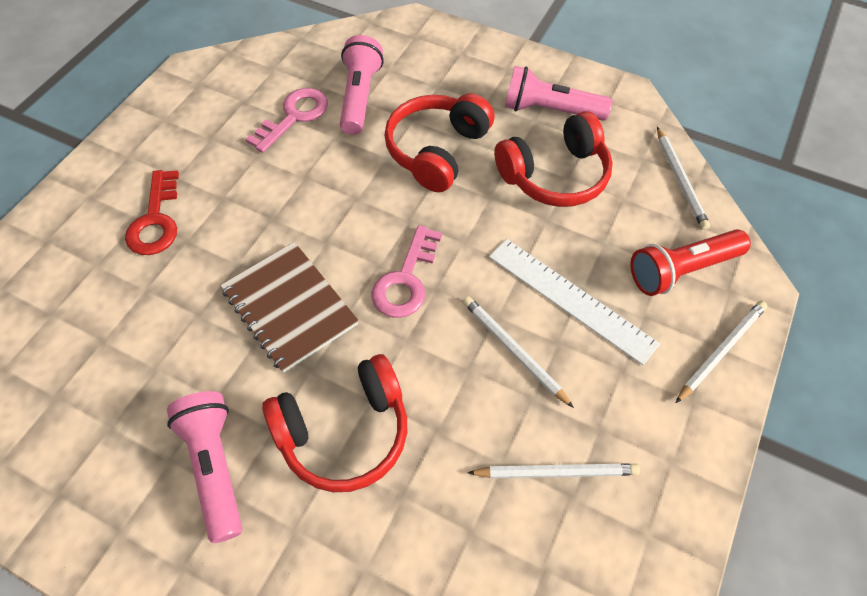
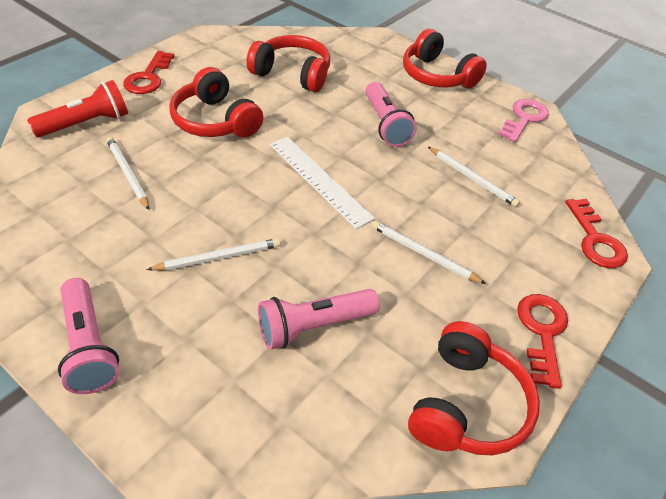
brown notebook: [220,242,359,373] = 1 -> none = 0
pink key: [245,88,328,153] [371,225,442,318] = 2 -> [498,99,549,142] = 1
red headphones: [262,354,407,492] [384,93,494,192] [494,111,613,207] = 3 -> [169,67,263,138] [246,35,330,92] [403,29,487,88] [408,321,540,456] = 4
red key: [125,170,179,255] = 1 -> [123,51,174,94] [517,294,568,389] [565,199,628,268] = 3

